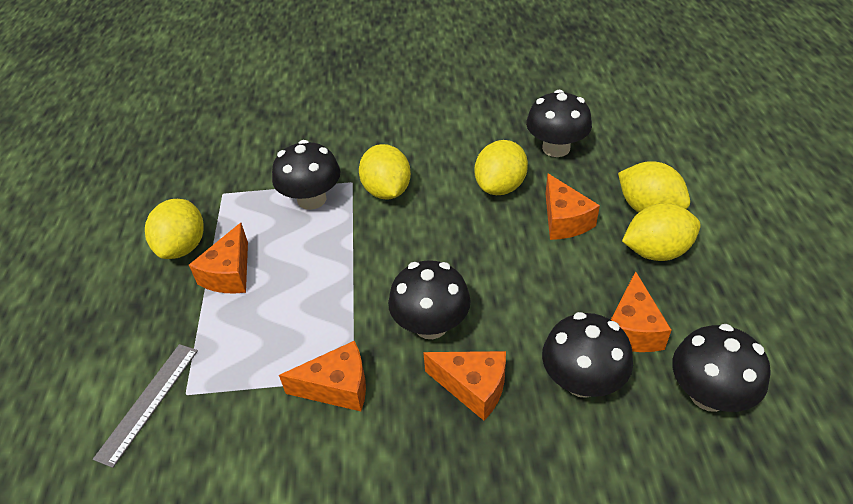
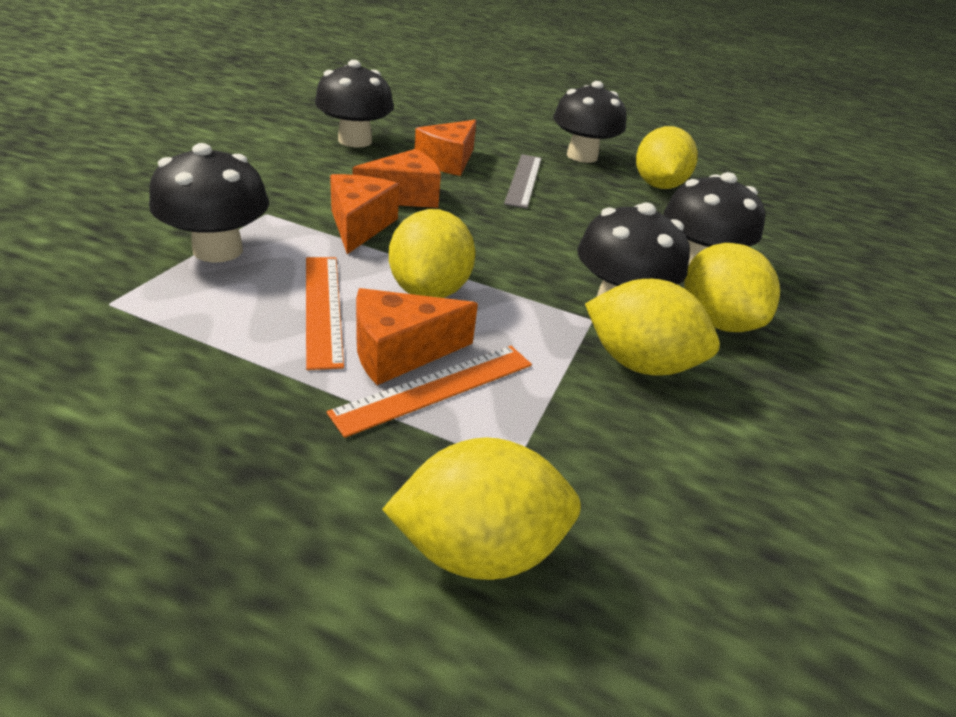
orange cheese: [189,223,248,294] [279,341,366,411] [423,351,506,421] [545,174,600,240] [611,271,671,352] = 5 -> [330,174,399,254] [353,149,441,208] [356,288,478,385] [415,120,477,176] = 4
orange ruler: none = 0 -> [306,257,344,370] [327,346,532,438] = 2

